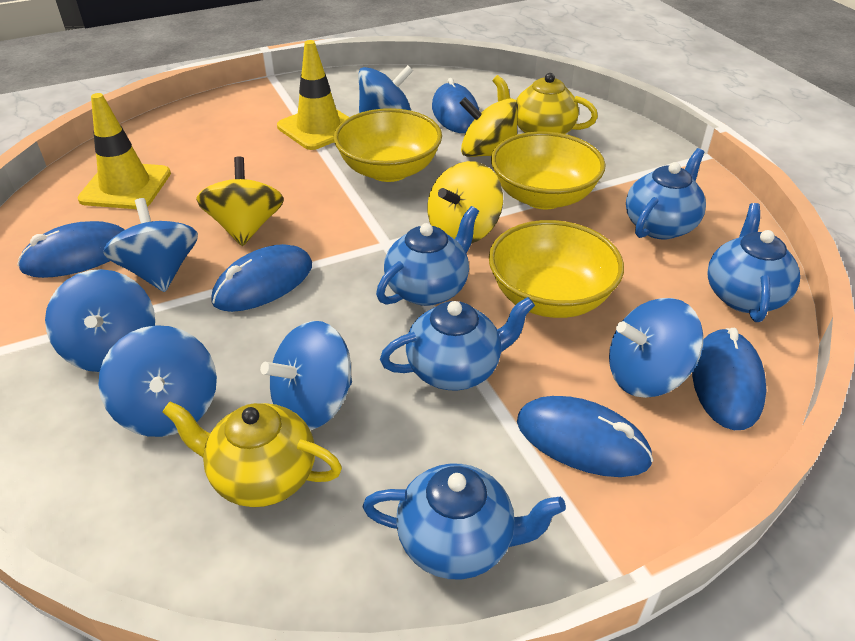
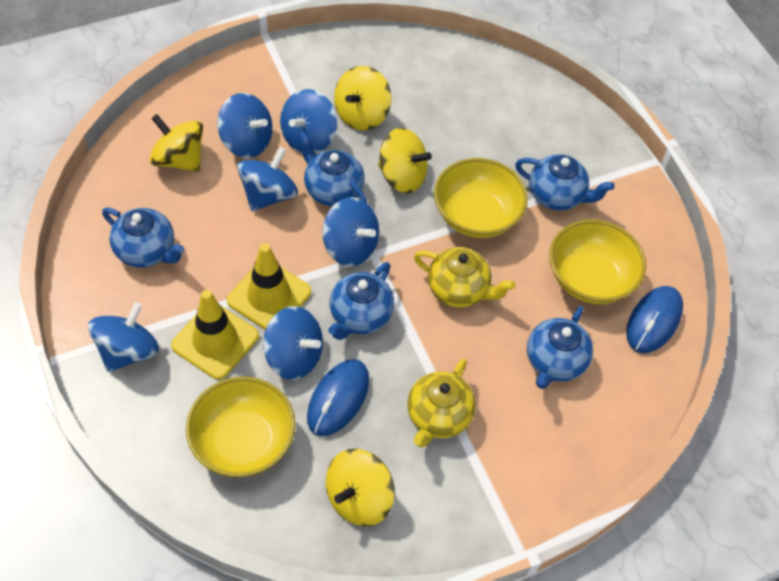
blue mouse: [17,221,125,278] [211,244,312,312] [432,78,479,133] [517,396,654,477] [692,328,767,430] = 5 -> [307,359,370,436] [626,286,683,353] = 2
yellow spinning top: [196,156,284,246] [427,161,503,244] [460,97,518,157] = 3 -> [149,114,203,172] [326,449,395,526] [334,66,392,130] [378,128,432,193] = 4

